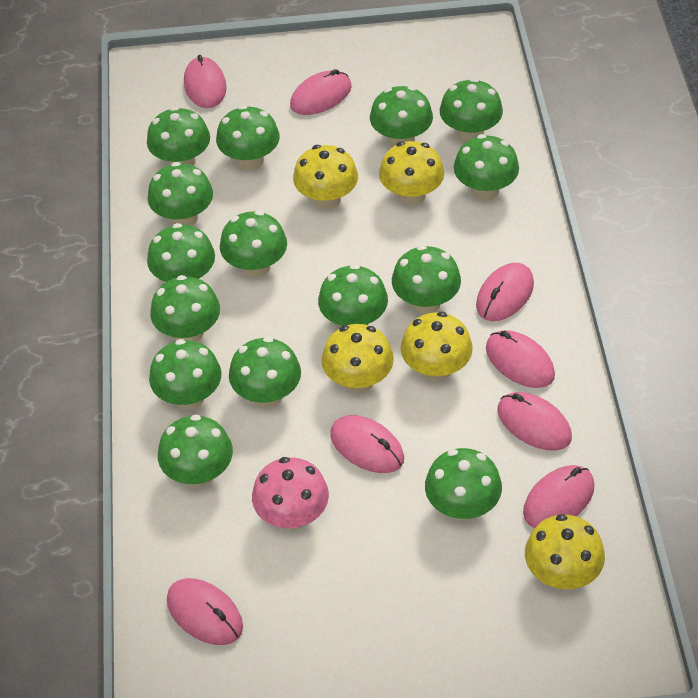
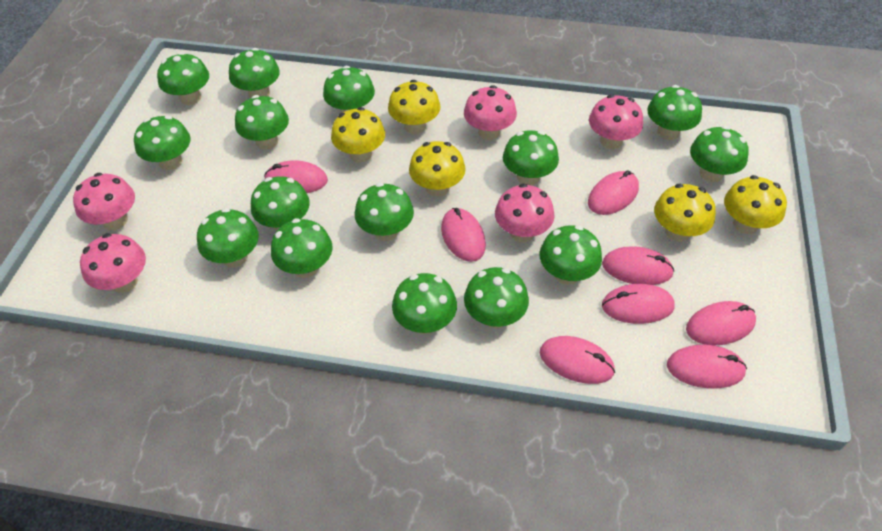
pink mushroom: [252,457,329,530] = 1 -> [73,173,135,230] [80,233,146,293] [464,85,517,140] [495,183,555,242] [589,95,643,149] = 5

